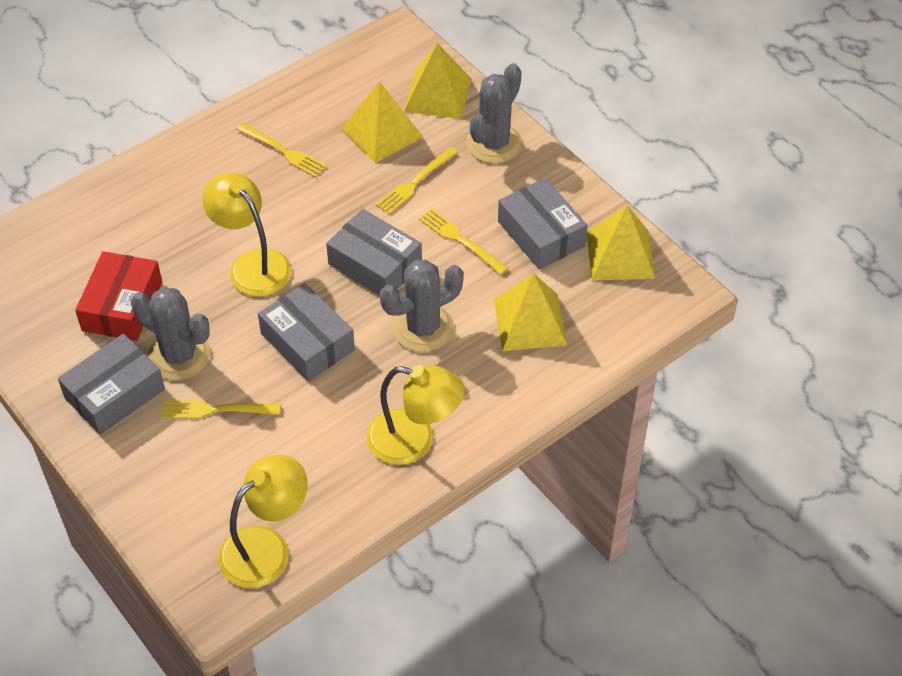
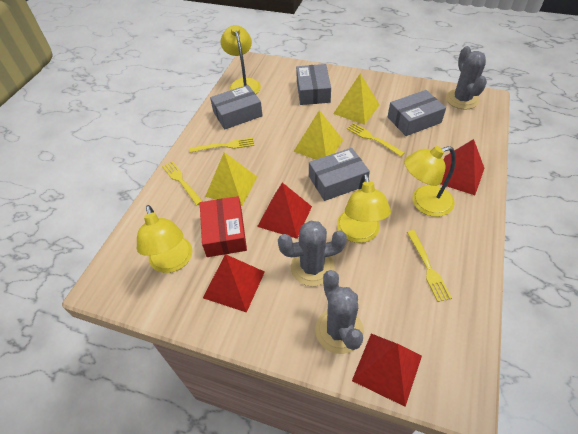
red pyramid: none = 0 -> [203,254,265,313] [257,182,312,239] [352,334,422,407] [441,139,484,195] = 4
yellow lamp: [202,173,292,297] [218,454,308,588] [366,365,464,465] = 3 -> [137,205,192,273] [220,25,261,94] [337,173,391,243] [404,146,456,217] = 4
yellow pyramid: [341,81,423,163] [404,43,471,119] [494,273,567,351] [587,205,655,280] = 4 -> [205,152,257,206] [294,110,343,160] [333,73,380,125] = 3

